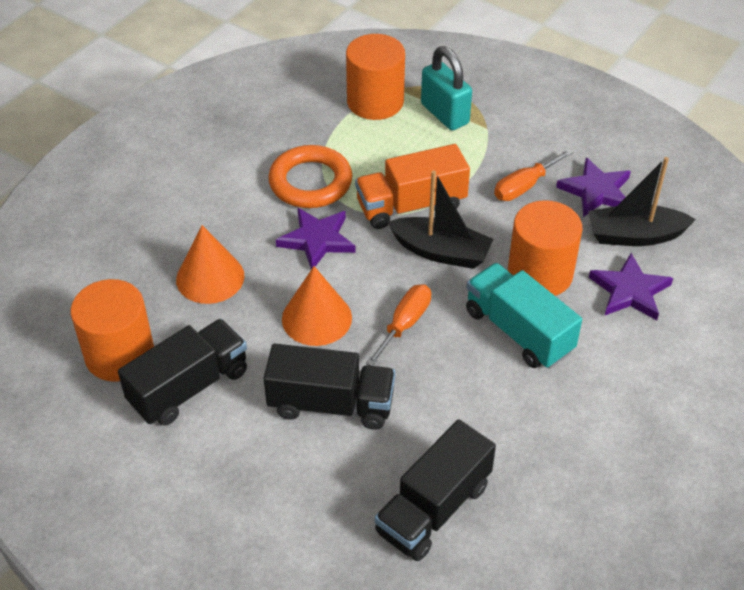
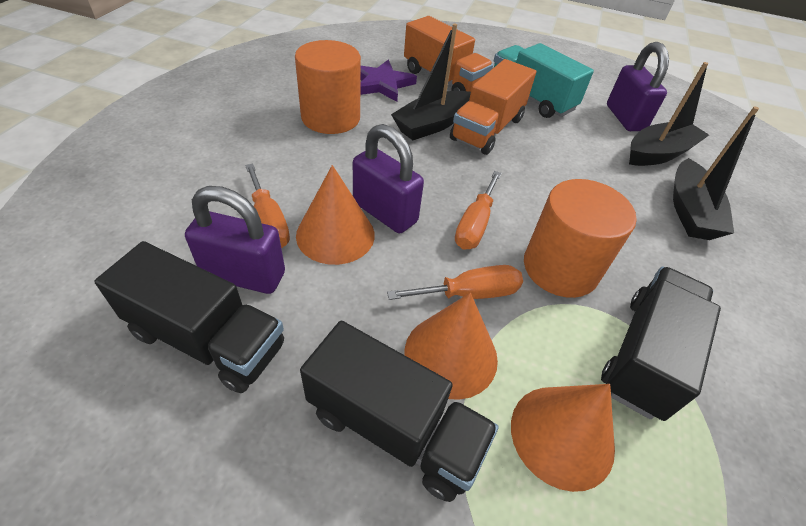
black boat: [388,170,493,269] [588,157,696,246] = 2 -> [391,23,471,140] [629,62,709,166] [673,106,759,240] = 3
orange cone: [176,225,245,304] [282,266,352,346] = 2 -> [296,165,375,265] [405,293,498,400] [511,384,615,492] = 3
orange cylinder: [71,279,154,382] [346,34,405,120] [508,200,583,296] = 3 -> [295,40,361,134] [524,179,637,298] = 2
orange ring: [268,145,352,208] = 1 -> none = 0
orange screwdriver: [366,284,431,366] [494,149,573,201] = 2 -> [245,164,290,249] [387,265,523,300] [455,171,501,250] = 3
orange truck: [355,144,470,229] = 1 -> [404,16,493,92] [450,59,536,155] = 2
purple padlock: none = 0 -> [185,186,285,294] [353,124,424,233] [607,42,669,131] = 3
purple star: [276,208,356,269] [556,157,631,217] [589,253,673,320] = 3 -> [360,60,417,102] = 1
turquoise padlock: [421,46,472,130] = 1 -> none = 0

